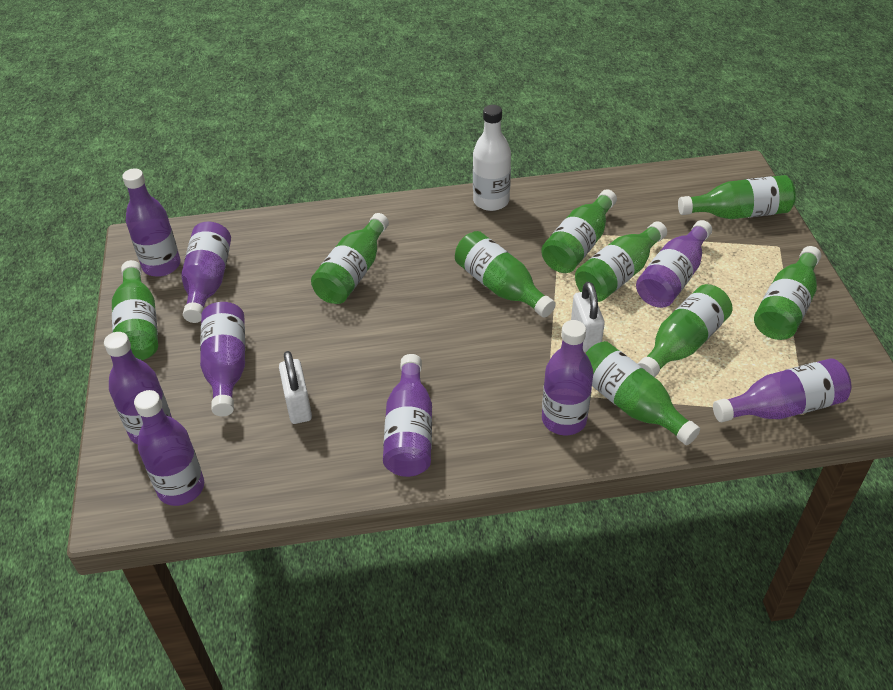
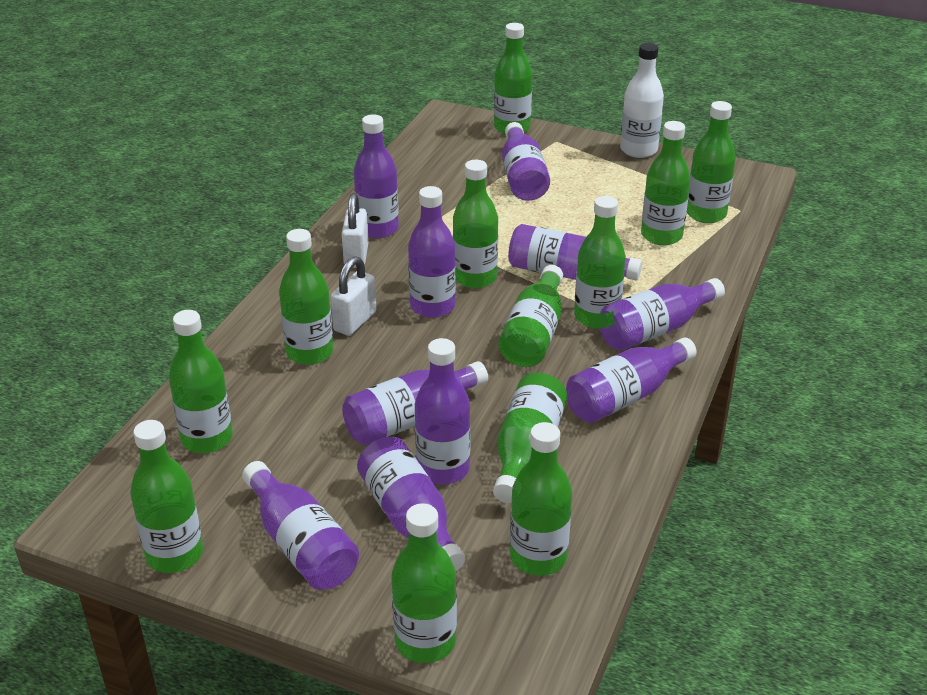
green bottle: [112,260,158,360] [311,213,389,304] [455,231,556,318] [541,189,617,273] [575,221,667,302] [585,341,700,445] [638,284,732,377] [678,175,796,219] [754,246,821,340] = 9 -> [130,420,203,573] [169,310,233,453] [279,229,333,365] [392,503,457,663] [453,160,498,288] [493,373,567,503] [494,23,532,135] [498,265,563,367] [510,422,572,576] [574,196,626,328] [641,121,690,245] [687,101,736,223] = 12
purple bottle: [104,332,172,445] [122,168,181,277] [134,390,204,506] [181,222,231,323] [200,302,245,417] [383,354,432,477] [542,320,593,435] [636,220,712,308] [713,358,851,422] = 9 -> [242,461,359,590] [342,361,488,445] [354,114,399,238] [357,437,465,571] [408,186,456,318] [415,338,471,485] [502,122,550,201] [508,224,642,281] [566,337,697,423] [599,278,725,351] = 10

